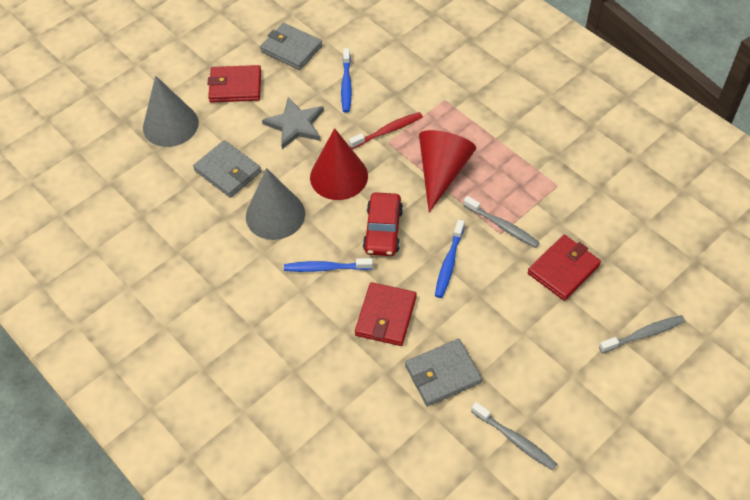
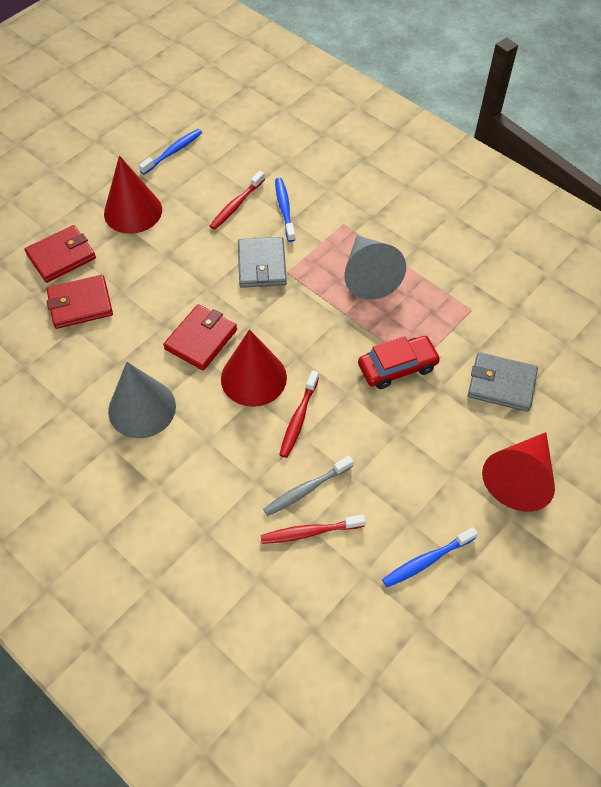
grey star: [262,97,324,149] = 1 -> none = 0
grey toothbrush: [463,196,540,248] [471,402,557,471] [599,315,685,353] = 3 -> [263,456,354,516] = 1
grey wallet: [193,140,261,198] [260,23,323,70] [405,339,482,406] = 3 -> [238,237,287,288] [468,352,538,412] = 2
red cone: [310,128,368,200] [419,130,476,212] = 2 -> [104,156,162,234] [221,329,287,407] [482,432,555,512] = 3
red toothbrush: [349,112,423,149] = 1 -> [210,171,265,230] [260,515,366,544] [279,370,319,458] = 3

